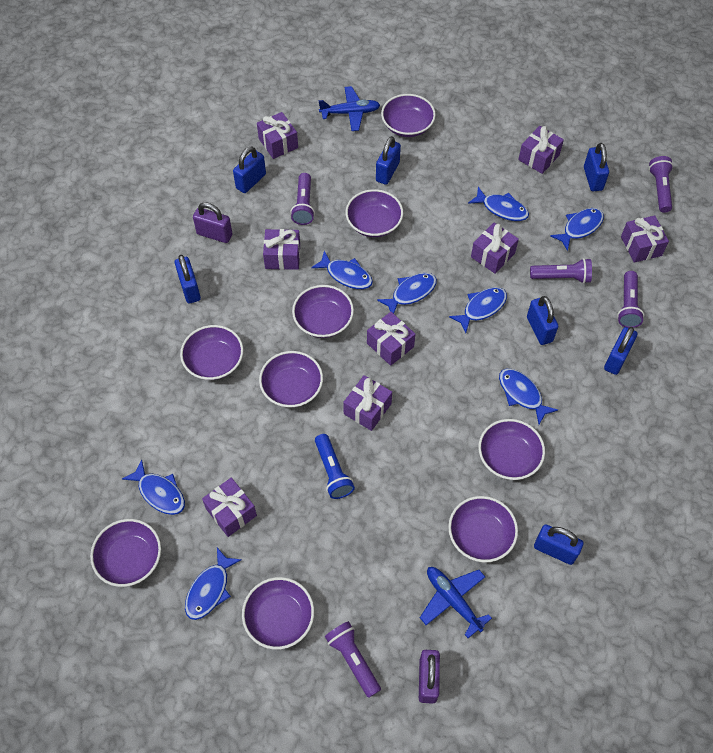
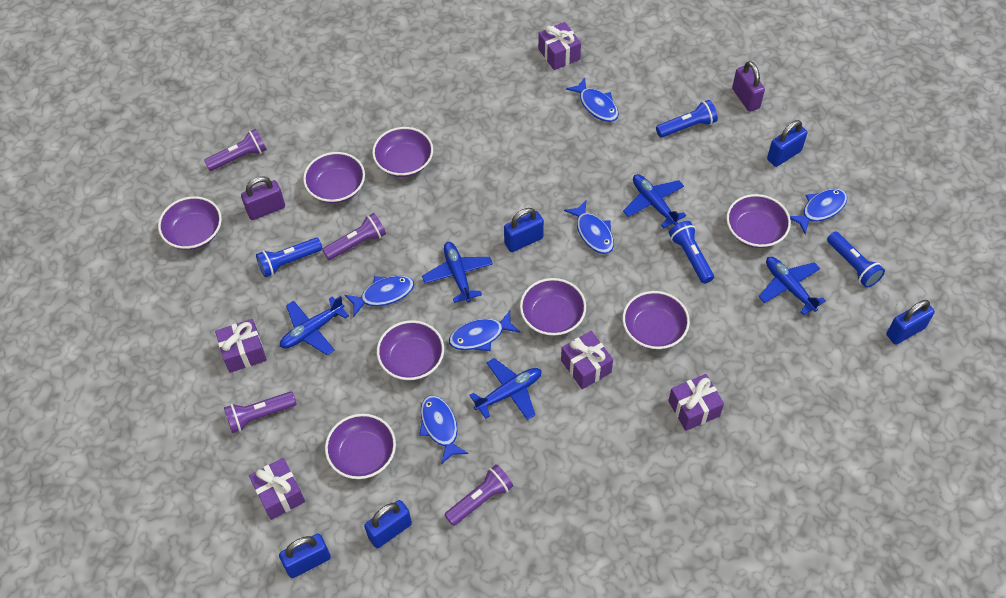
blue fish: [122,460,185,515] [185,548,242,620] [311,251,373,289] [377,273,437,314] [449,287,507,333] [468,187,529,221] [499,369,558,424] [550,208,604,251] = 8 -> [345,275,414,317] [419,395,469,464] [449,311,520,351] [564,201,614,254] [566,77,619,122] [790,189,847,234] = 6
blue flashlight: [315,434,355,499] = 1 -> [256,238,322,277] [656,100,718,138] [669,221,714,284] [827,231,885,288] = 4
blue padlock: [175,255,201,303] [233,146,266,193] [376,136,401,185] [527,296,558,345] [534,524,584,565] [584,143,609,191] [604,327,637,375] = 7 -> [279,534,331,578] [364,500,412,548] [504,208,544,252] [767,120,807,167] [886,300,935,345] = 5
blue plane: [318,86,380,131] [420,567,492,638] = 2 -> [280,296,349,355] [422,242,493,303] [469,358,541,420] [623,174,686,228] [759,257,826,315] = 5
purple bowl: [90,519,161,587] [180,325,243,380] [242,577,314,650] [259,351,323,408] [292,285,354,338] [346,189,403,237] [381,94,436,137] [448,496,518,562] [479,419,545,480] = 9 -> [158,196,222,250] [303,152,365,203] [325,414,396,479] [372,127,433,177] [377,320,444,380] [520,278,586,336] [622,291,690,350] [726,194,791,248] = 8
purple flashlight: [290,173,315,225] [325,621,381,698] [530,258,592,284] [617,271,644,328] [649,156,673,213] = 5 -> [204,129,267,171] [224,391,297,433] [322,213,386,260] [444,464,513,526] = 4
purple gift: [202,478,257,537] [257,112,298,159] [263,229,300,270] [343,375,392,431] [367,312,415,366] [471,223,519,274] [518,126,564,174] [621,216,669,263] = 8 -> [215,319,267,373] [249,458,305,520] [538,22,581,70] [561,331,613,389] [668,374,724,431] = 5

